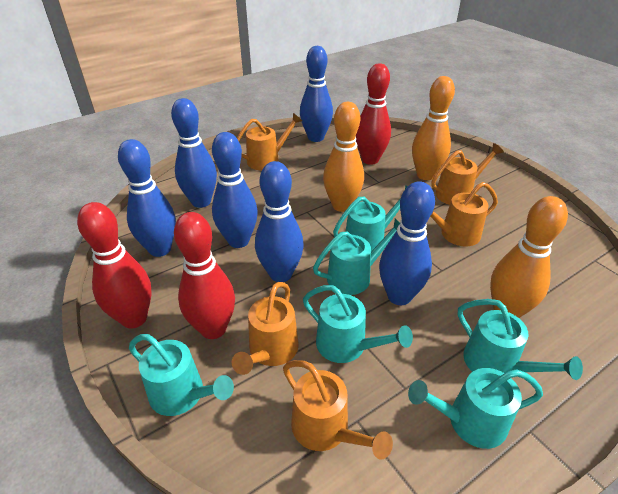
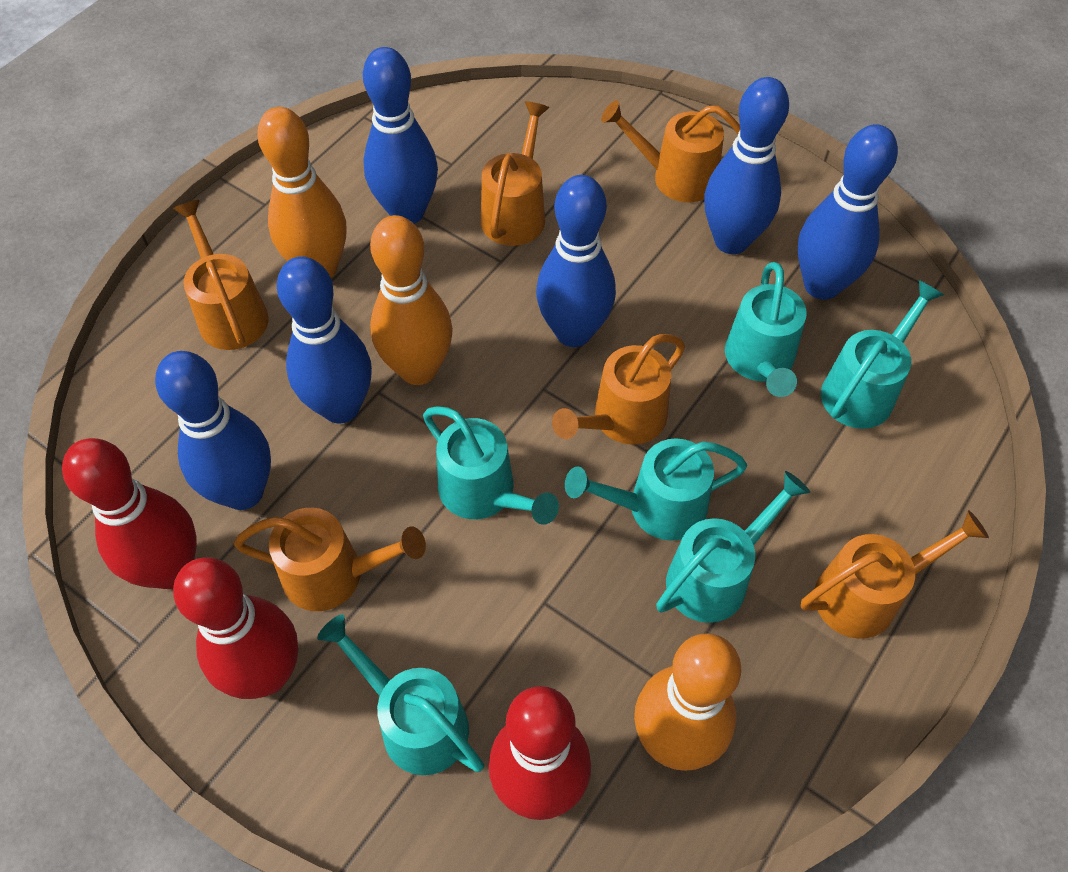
orange watering can: [232,282,299,375] [237,113,302,170] [283,360,393,460] [431,143,504,205] [431,182,498,247] = 5 -> [173,200,269,350] [234,508,426,611] [481,101,549,246] [552,334,685,445] [601,100,740,202] [801,510,989,639] = 6

